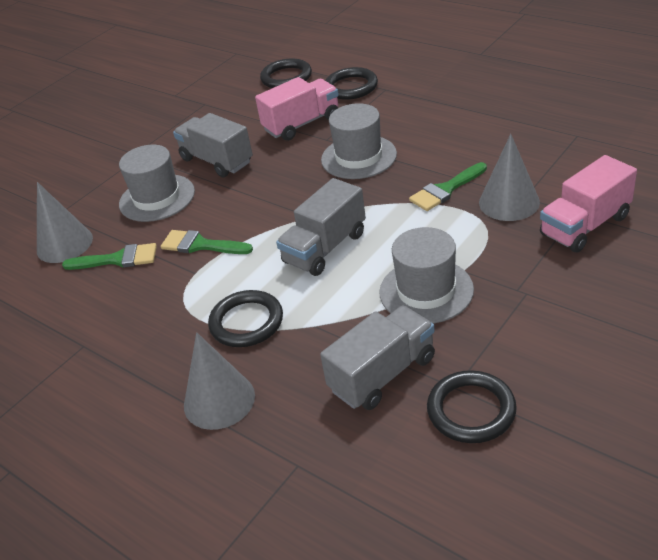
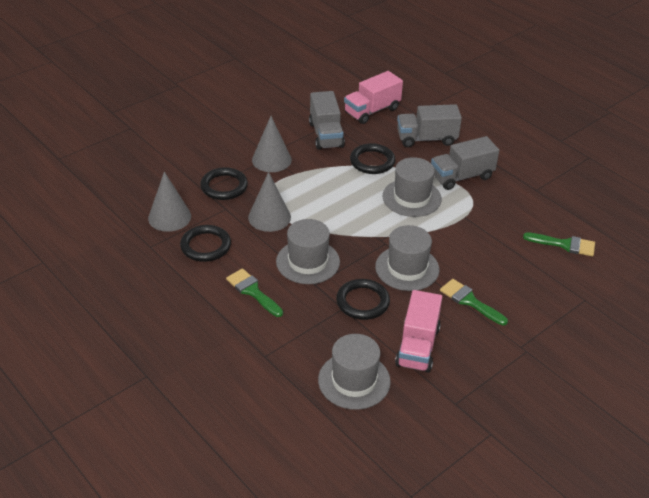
grey hat: [119,145,195,222] [321,103,397,179] [379,227,474,324] = 3 -> [276,219,340,284] [318,334,391,410] [375,225,439,291] [383,157,442,217] = 4

